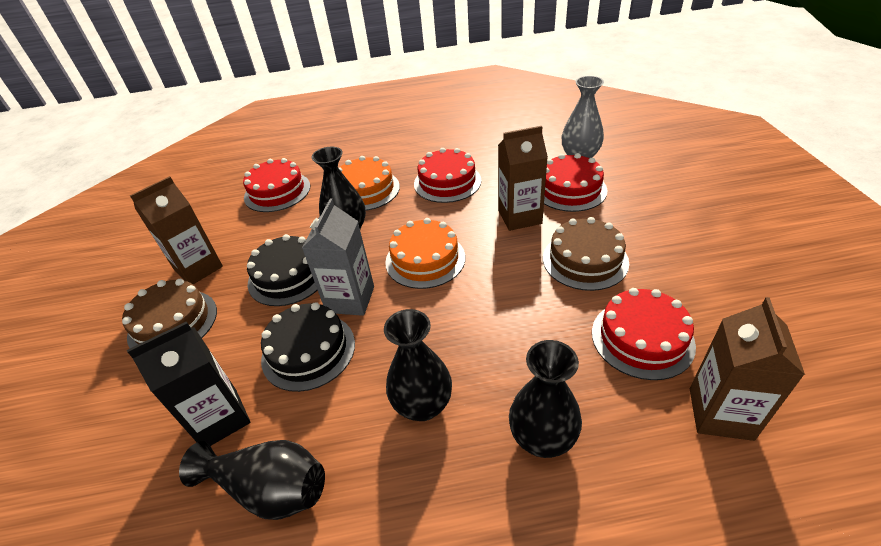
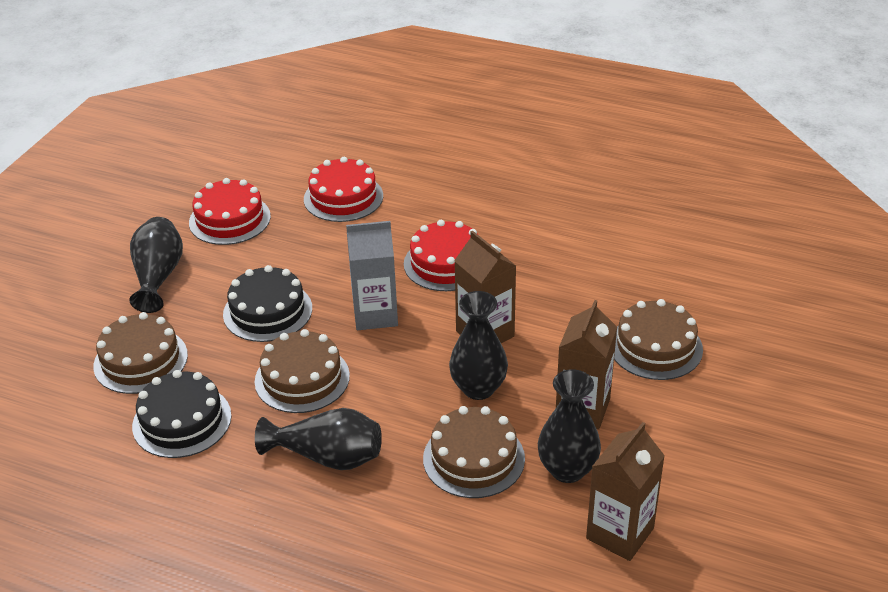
black carton: [127,321,251,446] = 1 -> none = 0
brown cake: [122,279,217,348] [543,217,629,291] = 2 -> [93,312,188,394] [255,329,350,413] [423,406,525,498] [614,299,703,380] = 4
grey vase: [562,76,604,158] = 1 -> none = 0
orange cake: [338,156,400,211] [385,218,465,289] = 2 -> none = 0
red cake: [243,158,310,212] [414,148,481,203] [544,153,607,212] [592,288,696,380] = 4 -> [189,178,271,245] [304,157,383,222] [404,220,478,291] = 3

